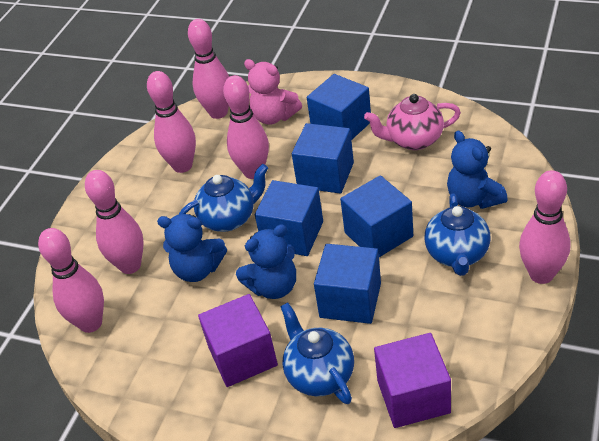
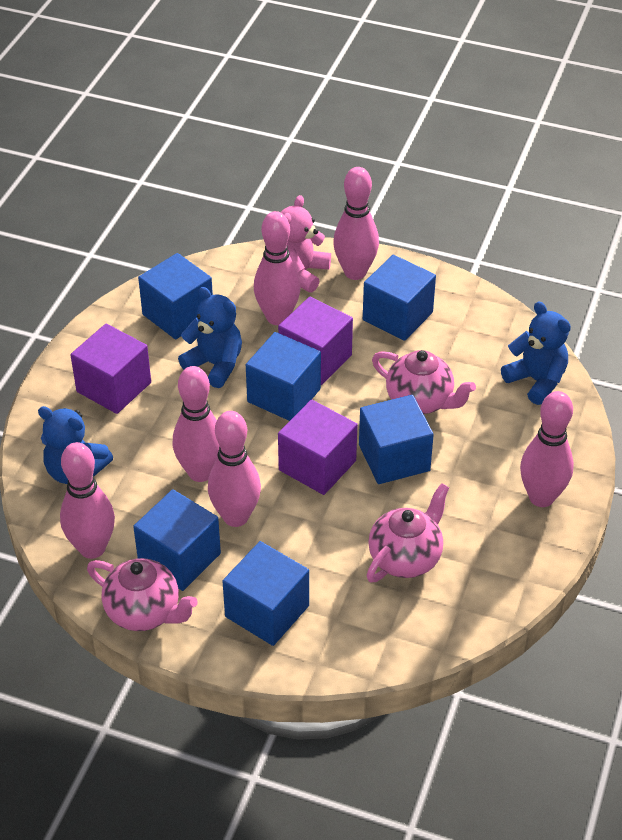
blue cube: [255,180,323,256] [292,123,354,194] [307,74,371,140] [314,244,381,324] [340,175,413,257] = 5 -> [133,489,221,591] [138,253,213,339] [222,541,309,646] [246,332,321,421] [359,395,434,484] [363,255,436,341] = 6
blue teapot: [178,164,268,232] [280,303,354,404] [424,193,490,276] = 3 -> none = 0
pink teapot: [364,94,461,150] = 1 -> [87,558,198,631] [367,483,449,582] [372,350,476,414] = 3
purple cube: [198,294,278,387] [374,333,451,428] = 2 -> [70,324,151,414] [278,296,353,385] [278,400,357,495] = 3

